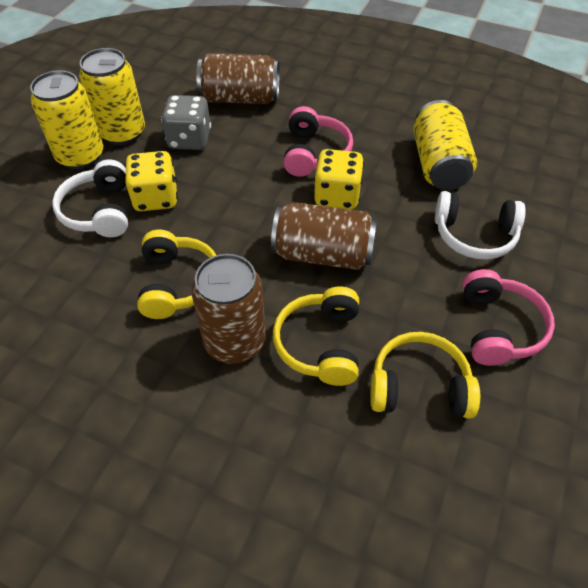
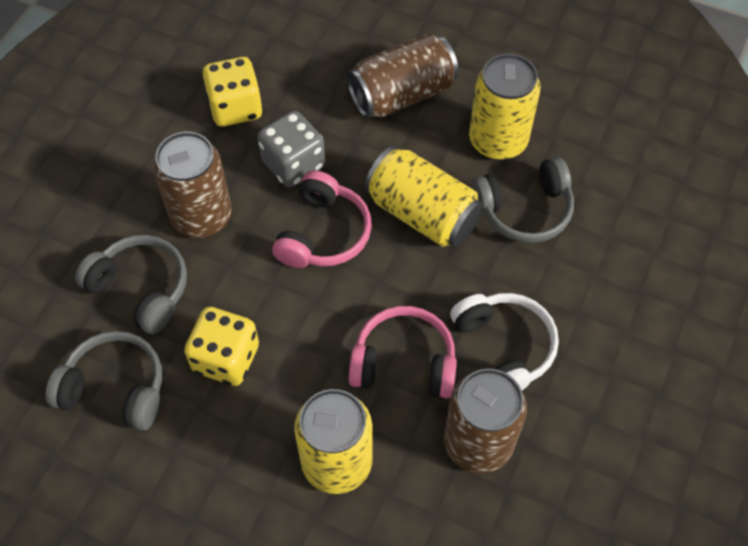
grey headphones: none = 0 -> [45,331,162,431] [75,235,187,334] [471,157,574,243] = 3
white headphones: [52,159,128,237] [435,191,526,259] = 2 -> [450,293,559,390] = 1
yellow headphones: [137,230,216,319] [273,286,359,386] [370,332,480,419] = 3 -> none = 0

